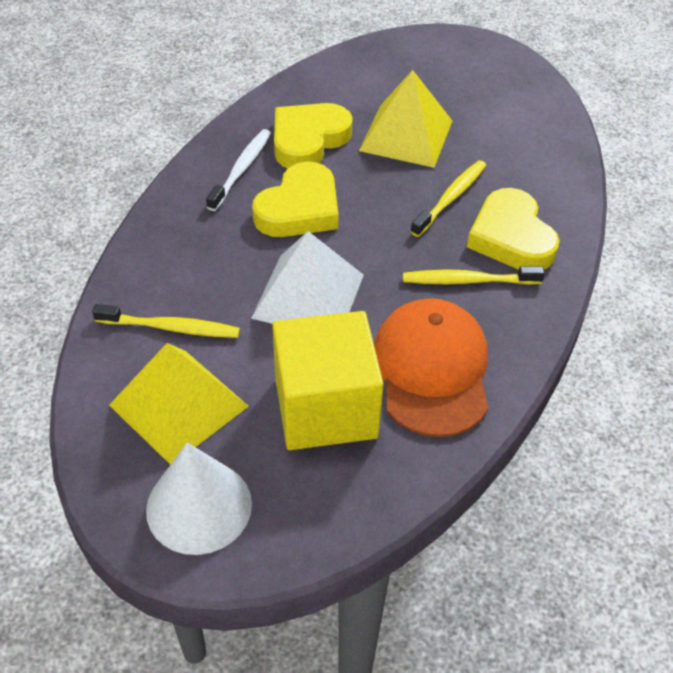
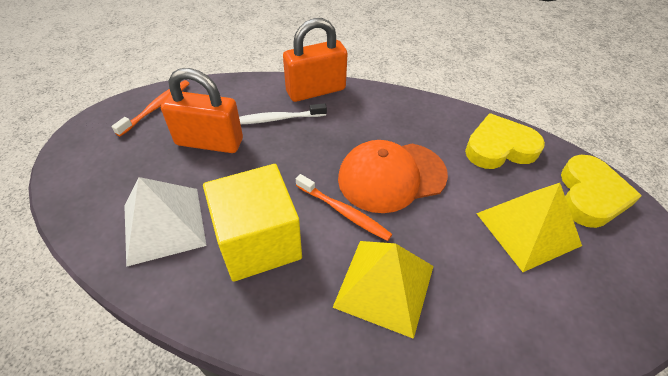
orange padlock: none = 0 -> [161,68,243,153] [283,18,347,102] = 2
orange toothbrush: none = 0 -> [112,80,190,136] [296,174,392,241] = 2
white cone: [146,443,252,555] = 1 -> none = 0
yellow heart: [252,162,338,237] [274,103,353,168] [467,188,560,270] = 3 -> [465,113,545,169] [561,155,642,228] = 2
yellow toothbrush: [92,304,240,338] [403,266,545,285] [410,160,486,237] = 3 -> none = 0

